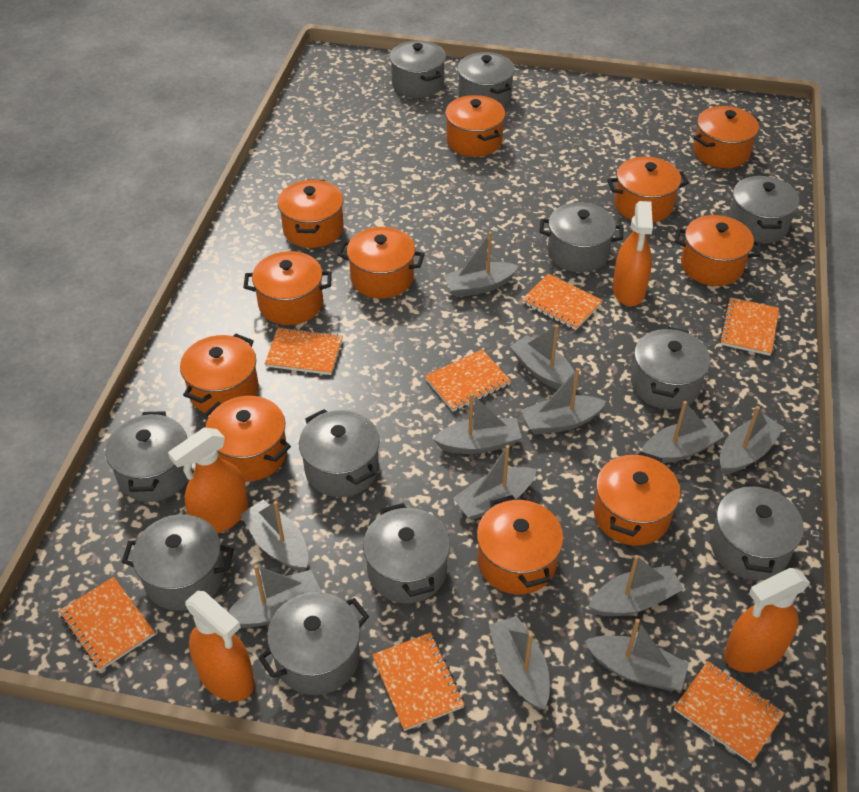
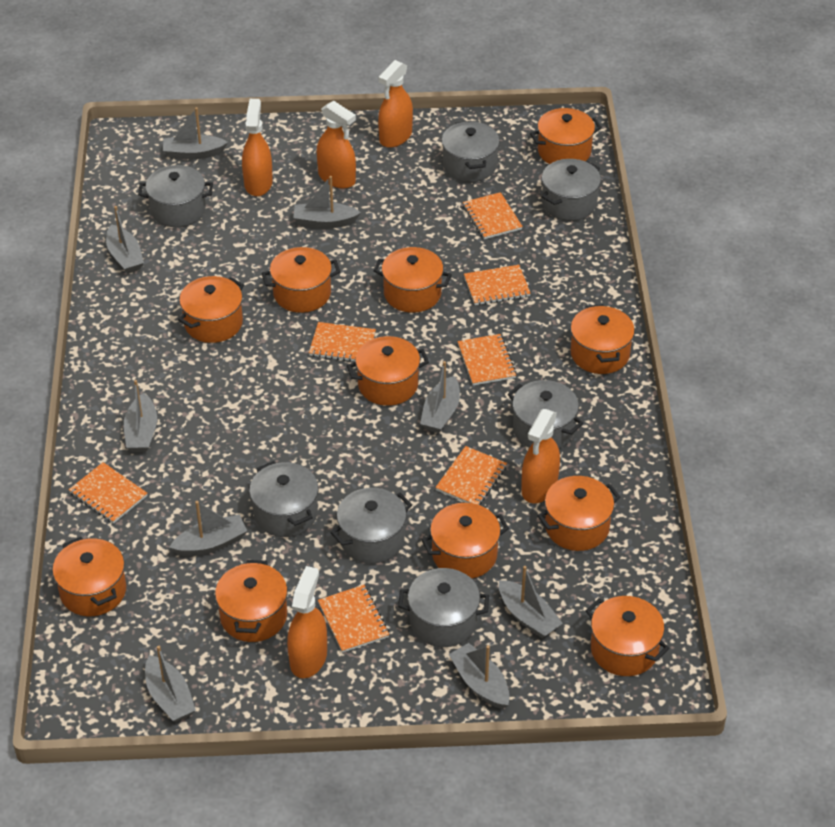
grey boat: [228,565,322,628] [240,500,309,572] [433,393,522,454] [443,231,518,297] [453,445,537,520] [489,616,550,710] [510,325,578,391] [521,368,606,435] [585,619,689,691] [588,555,684,616] [642,401,724,463] [720,406,784,474] = 12 -> [106,206,144,274] [124,380,157,452] [145,646,196,722] [163,107,228,159] [169,501,247,556] [293,176,361,228] [420,361,460,433] [449,643,510,709] [499,566,563,638] = 9
grey pot: [105,411,192,502] [122,515,234,611] [258,592,369,695] [299,409,380,497] [363,503,450,603] [389,40,446,98] [457,52,515,106] [539,202,623,273] [631,327,710,409] [710,482,804,580] [728,176,799,244] = 11 -> [138,165,213,227] [249,461,318,537] [330,488,412,563] [398,568,489,647] [442,121,500,182] [508,380,584,449] [541,159,601,221] = 7
orange spray bottle: [168,427,248,533] [185,591,255,701] [613,201,653,306] [724,568,810,673] = 4 -> [242,99,273,196] [287,566,327,678] [317,101,356,189] [378,60,413,148] [521,409,560,503] = 5

